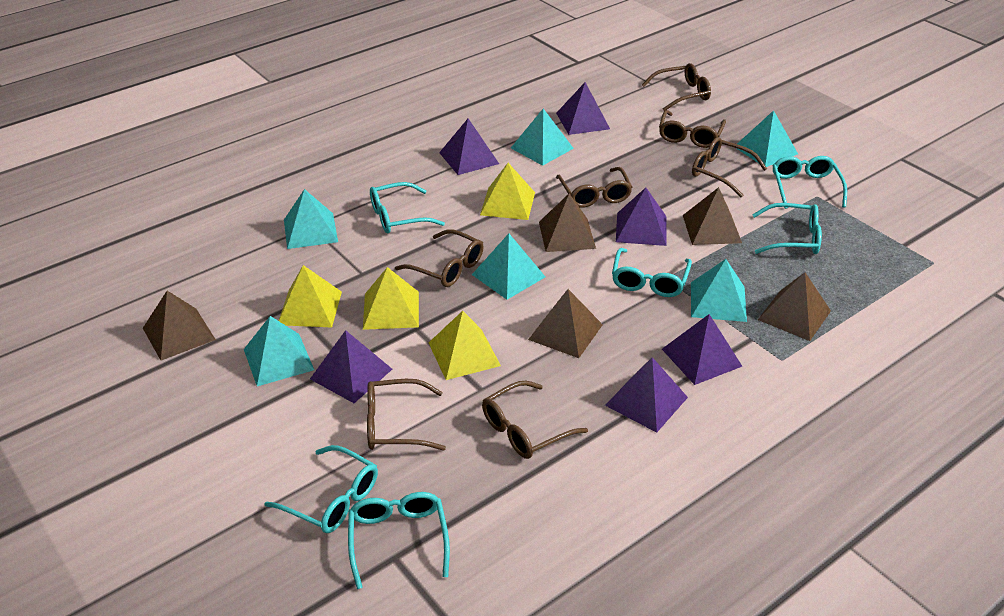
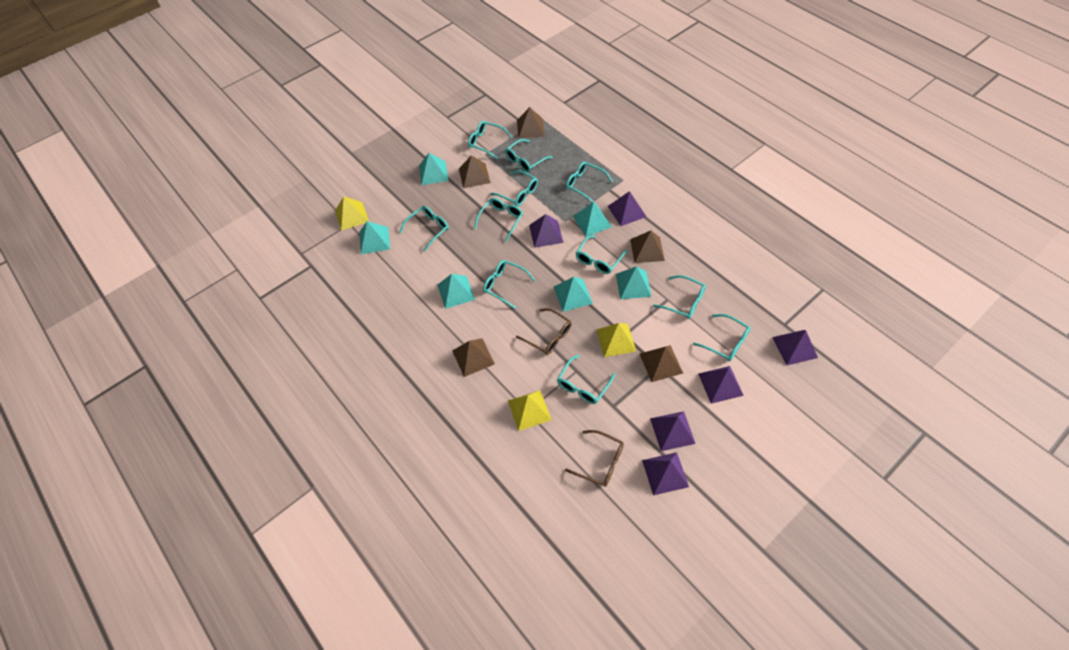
brown glasses: [367,379,446,451] [395,229,484,287] [482,381,588,459] [556,167,632,208] [642,63,711,111] [659,110,726,148] [692,137,767,197] = 7 -> [516,308,572,355] [565,430,624,487] = 2
turquoise glasses: [264,445,378,533] [348,492,450,589] [370,182,445,233] [612,248,692,297] [752,203,822,254] [772,156,847,209] = 6 -> [399,206,449,252] [468,121,512,159] [474,198,523,242] [483,260,536,309] [490,170,538,206] [505,139,553,172] [557,355,615,404] [566,162,613,203] [576,235,627,274] [653,275,706,319] [693,314,751,361] = 11
yellow pyramid: [279,265,342,328] [363,267,419,330] [429,311,501,380] [480,163,535,220] = 4 -> [335,196,369,231] [508,390,552,431] [596,323,636,357] = 3

